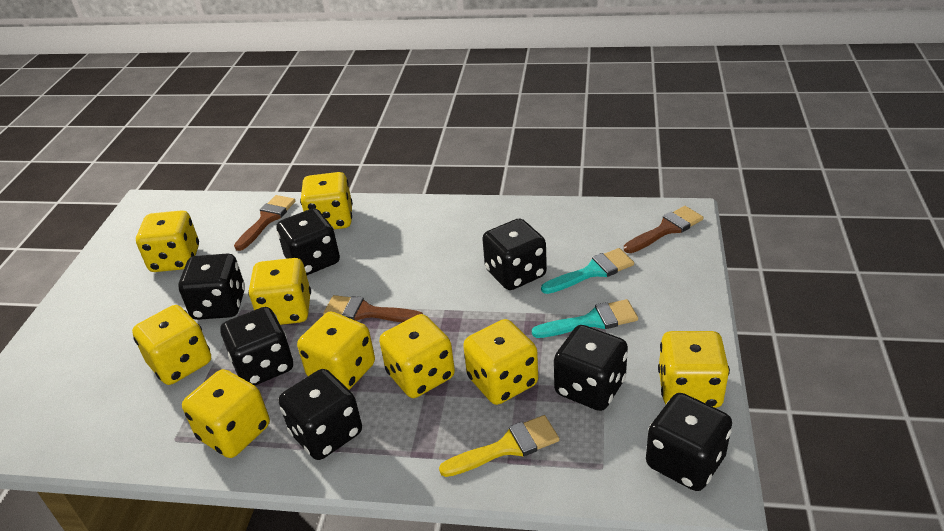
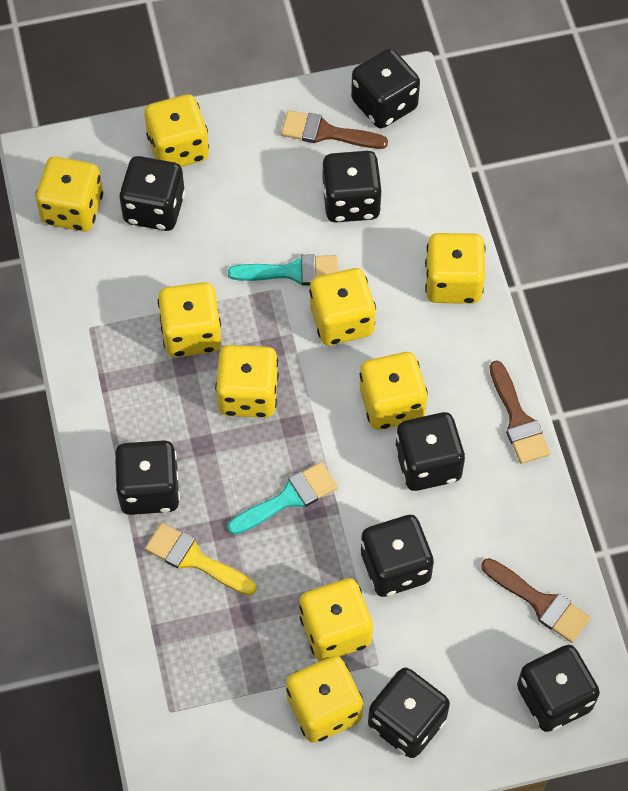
black dice: [179,254,245,320] [221,307,293,385] [277,208,340,275] [279,369,362,460] [482,218,547,290] [554,325,628,411] [646,393,732,491] = 7 -> [114,440,180,515] [119,156,185,231] [322,151,382,223] [351,49,420,128] [361,515,434,597] [368,668,450,758] [395,412,465,491] [517,645,600,732] = 8

